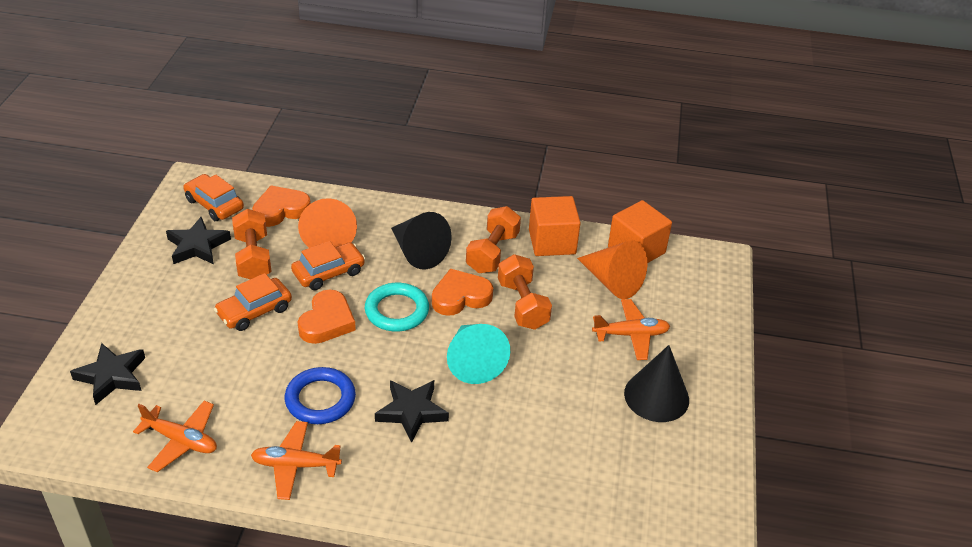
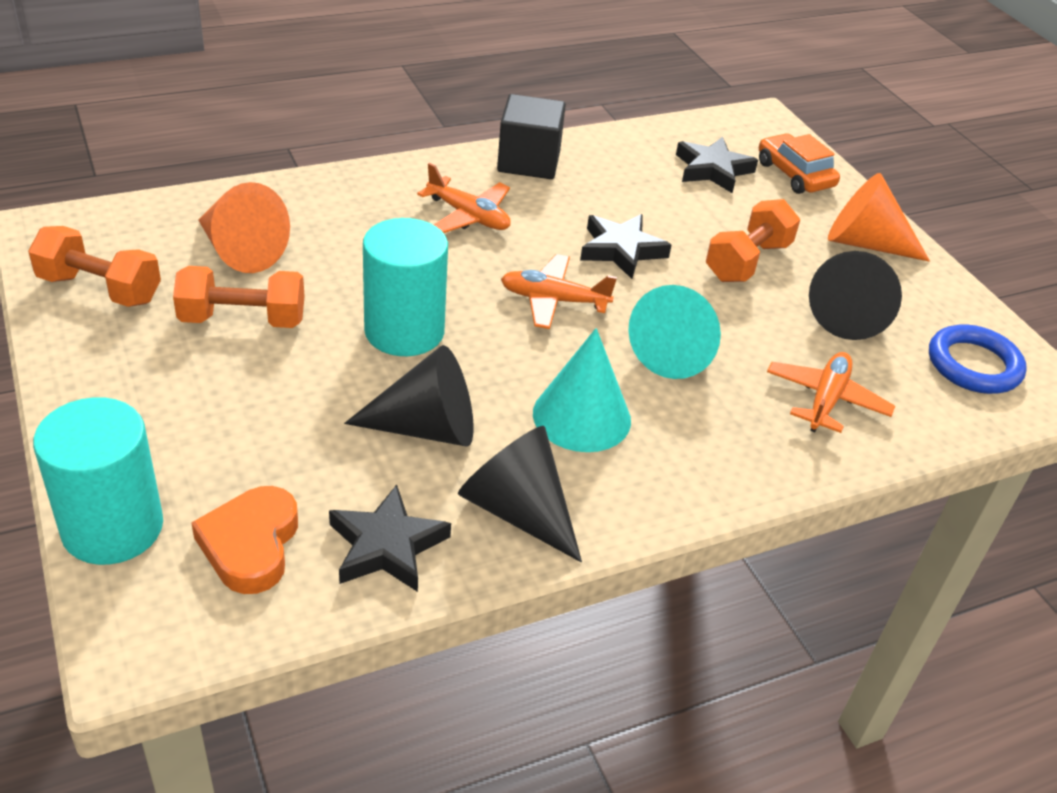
black cone: [391,212,452,269] [624,345,689,422] = 2 -> [344,345,474,447] [458,426,582,562] [809,251,902,340] = 3
black cube: none = 0 -> [497,94,566,179] = 1
orange car: [183,174,244,221] [214,273,292,331] [291,241,365,290] = 3 -> [759,133,840,194] = 1
orange cube: [529,196,581,256] [608,200,672,263] = 2 -> none = 0
orange heart: [252,186,311,227] [298,290,356,344] [432,269,493,316] = 3 -> [191,486,298,594] = 1
turquoise cone: [447,324,510,384] = 1 -> [533,328,631,452] [628,285,721,379] = 2
turquoise cylinder: none = 0 -> [33,397,163,565] [363,218,448,356] = 2
turquoise ring: [365,283,429,332] = 1 -> none = 0

